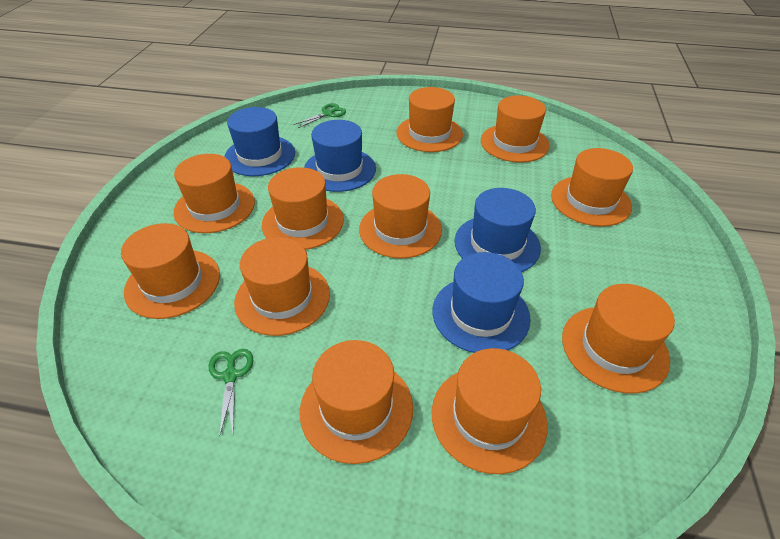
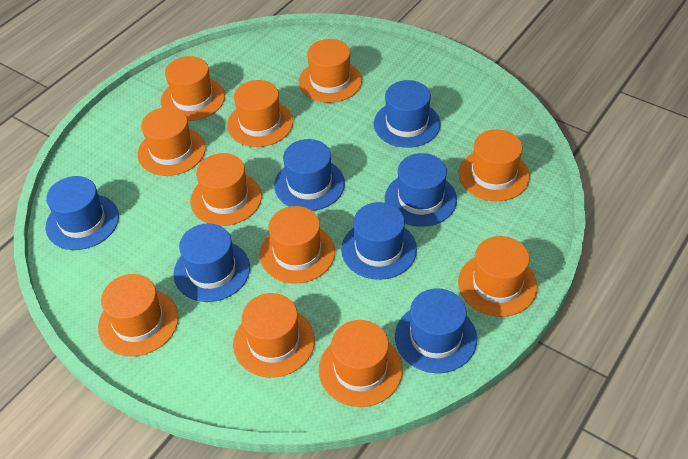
blue hat: [224,107,295,176] [304,120,376,192] [432,252,531,353] [454,188,541,272] = 4 -> [46,176,119,250] [173,223,250,302] [274,139,345,211] [341,202,417,280] [374,80,441,148] [385,153,457,227] [395,288,477,373] = 7
green scissors: [209,349,253,437] [294,103,346,128] = 2 -> none = 0

